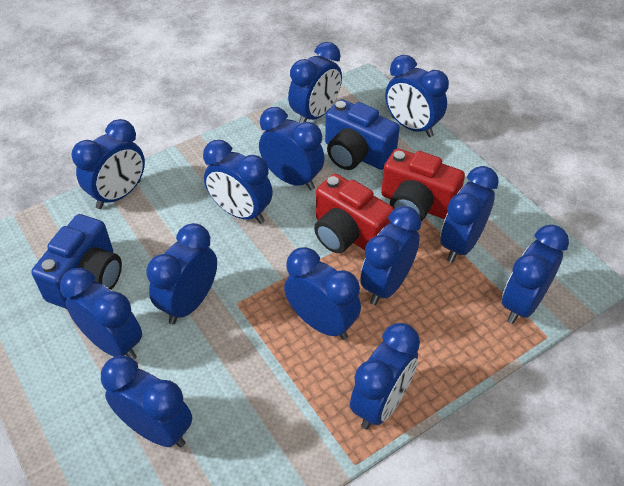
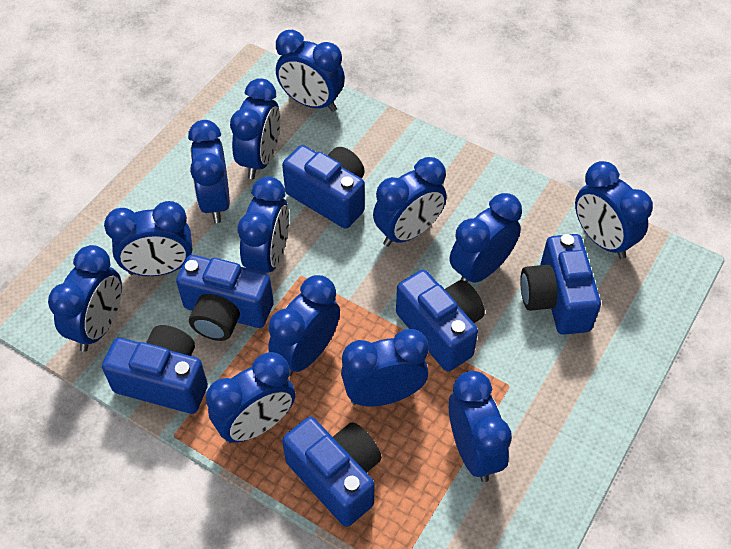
blue camera: [31,214,122,309] [325,99,400,170] = 2 -> [102,325,208,414] [176,255,274,341] [282,145,365,229] [282,417,382,527] [396,270,485,371] [520,234,601,335] = 6
red camera: [314,174,394,253] [381,148,465,221] = 2 -> none = 0

